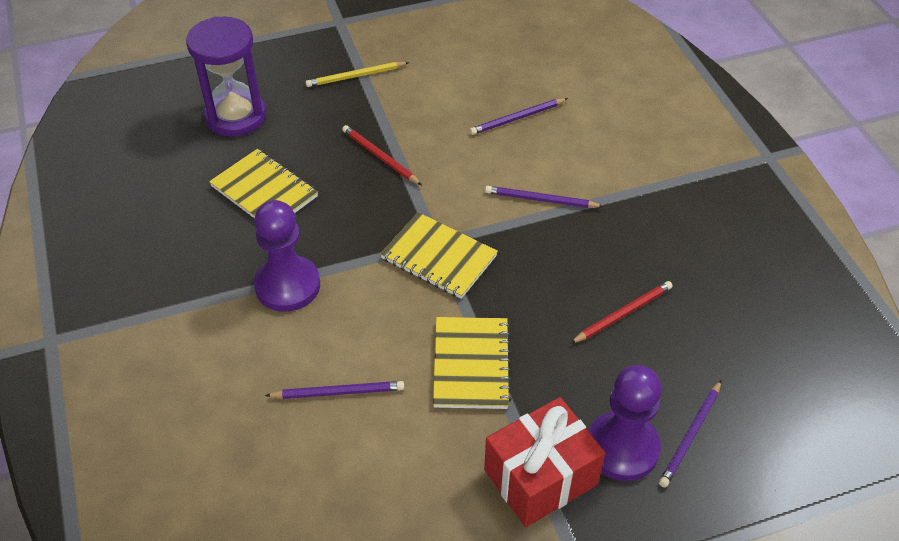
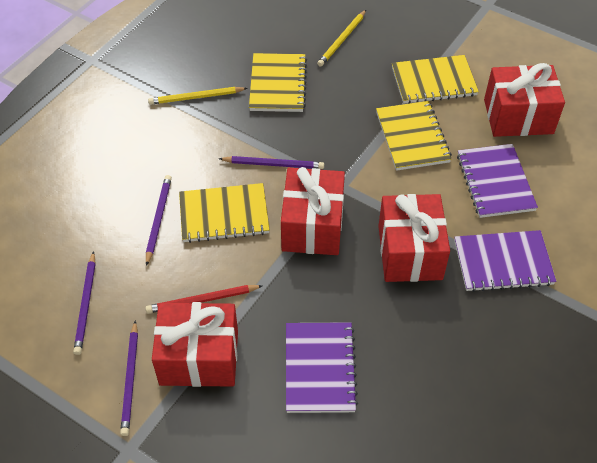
purple hourglass: [186,16,266,137] = 1 -> none = 0
purple notebook: none = 0 -> [286,322,358,413] [454,230,556,292] [457,144,538,218] = 3
purple pawn: [254,200,320,312] [589,365,662,481] = 2 -> none = 0
red gift: [484,397,605,527] = 1 -> [152,302,238,387] [281,167,345,255] [378,194,450,282] [484,63,565,137] = 4
red pencil: [342,125,422,185] [570,281,673,344] = 2 -> [145,285,263,313] = 1
yellow notebook: [209,149,318,218] [380,212,498,299] [433,317,512,409] = 3 -> [179,183,270,243] [249,53,307,112] [376,101,452,171] [392,55,479,104] = 4
yellow pencil: [305,62,409,87] = 1 -> [148,87,248,105] [317,10,366,67] = 2

